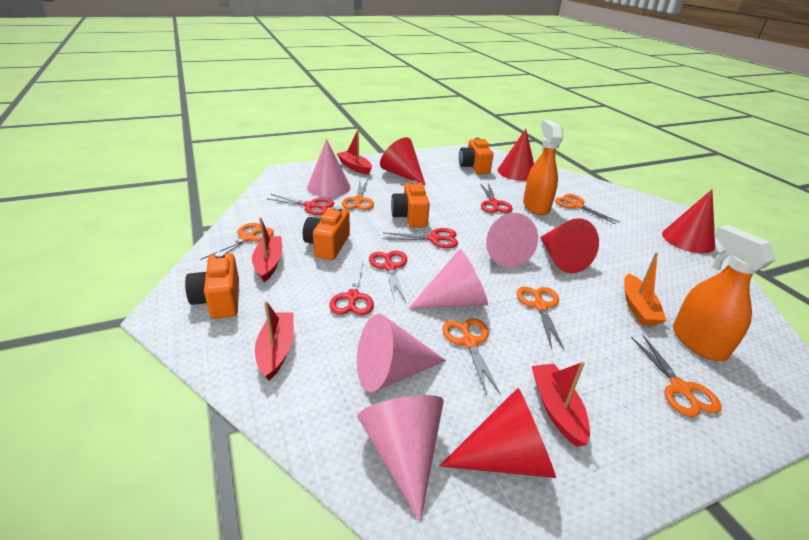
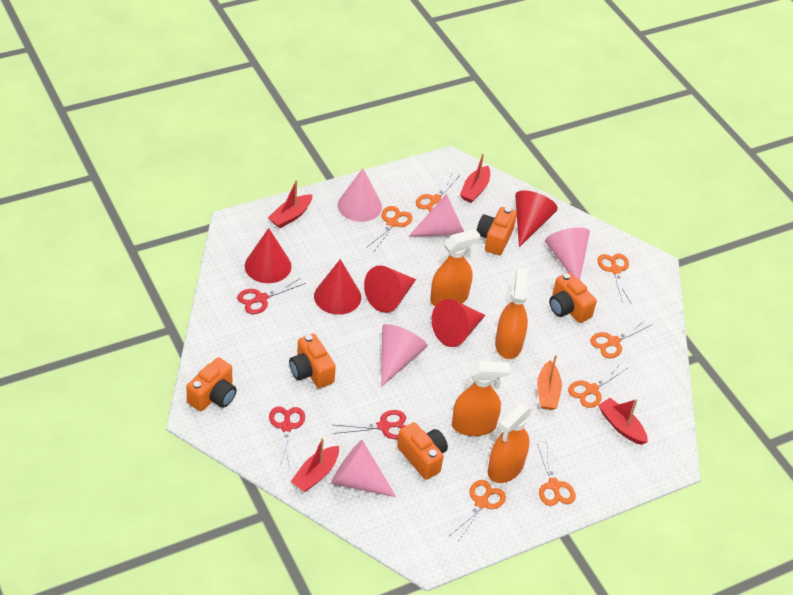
orange camera: [185,252,239,319] [303,206,350,260] [391,180,430,228] [459,137,494,174] = 4 -> [186,358,237,411] [289,334,336,388] [397,422,448,480] [477,207,517,255] [549,272,597,323] = 5
orange scissors: [201,223,274,260] [342,180,374,210] [442,318,501,395] [516,287,565,350] [555,194,620,224] [631,335,721,417] = 6 -> [366,206,413,251] [416,172,460,212] [450,480,506,540] [537,443,576,506] [568,363,629,408] [590,319,652,358] [597,253,631,303] = 7
orange spray bottle: [523,120,563,215] [673,225,776,361] = 2 -> [430,229,480,306] [452,361,510,436] [488,403,532,483] [495,268,528,359] = 4
red scissors: [266,194,334,215] [329,262,374,315] [369,250,407,302] [383,228,458,248] [480,183,513,213] = 5 -> [237,278,305,314] [269,407,305,468] [333,410,406,440] = 3

